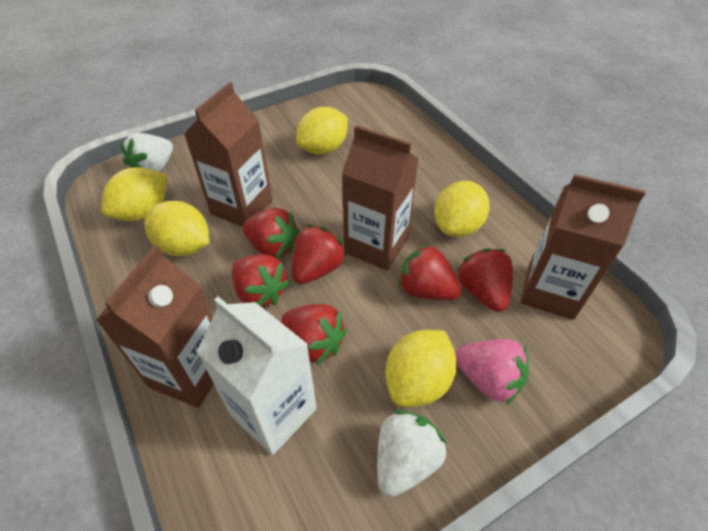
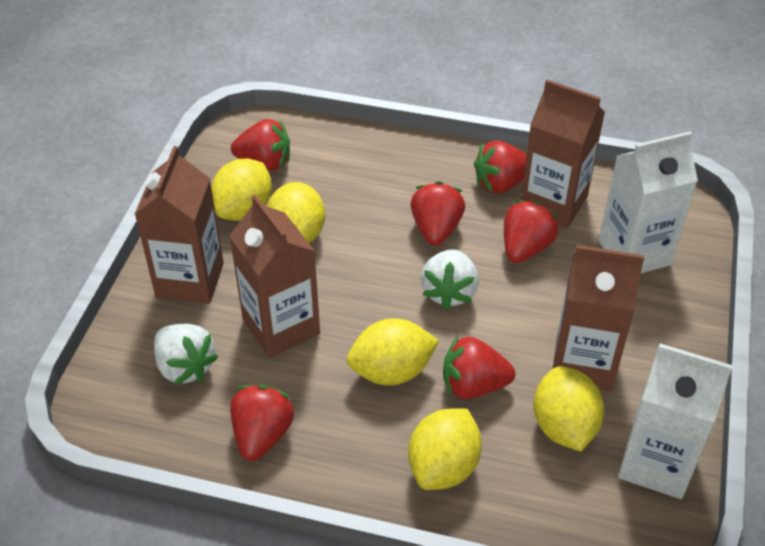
pink strawberry: [455,339,529,405] = 1 -> none = 0
white carton: [197,297,317,455] = 1 -> [599,131,698,273] [618,343,733,499] = 2

